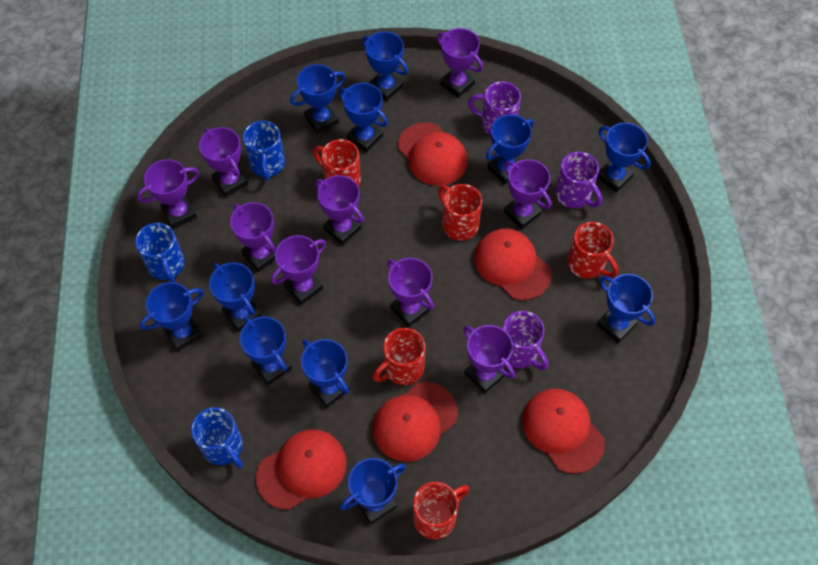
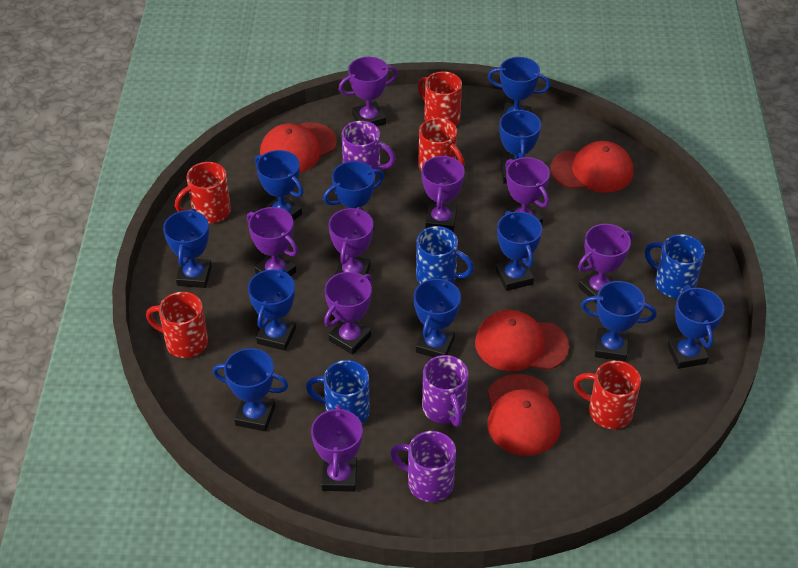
purple trophy: [137,159,199,229] [199,127,248,197] [230,202,276,272] [271,235,326,305] [316,175,364,245] [387,258,434,327] [437,28,483,98] [463,325,515,394] [504,159,551,229] = 9 -> [247,207,298,276] [311,405,363,492] [324,272,372,355] [328,207,374,275] [339,57,398,126] [421,155,465,232] [504,157,550,225] [578,224,633,304] = 8
red cap: [256,429,347,510] [373,382,458,462] [398,122,467,186] [474,228,552,300] [522,389,605,474] = 5 -> [260,122,337,173] [475,310,569,371] [487,374,561,456] [550,141,633,193] = 4

